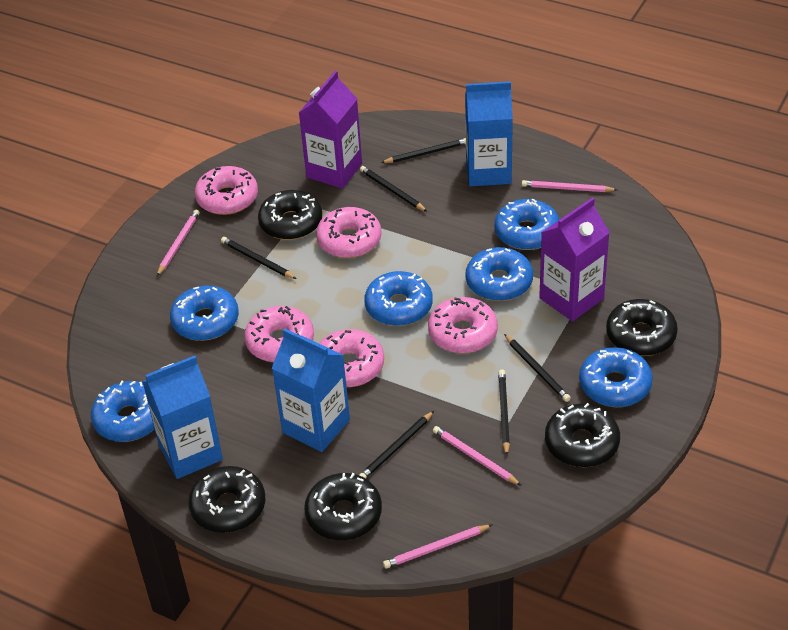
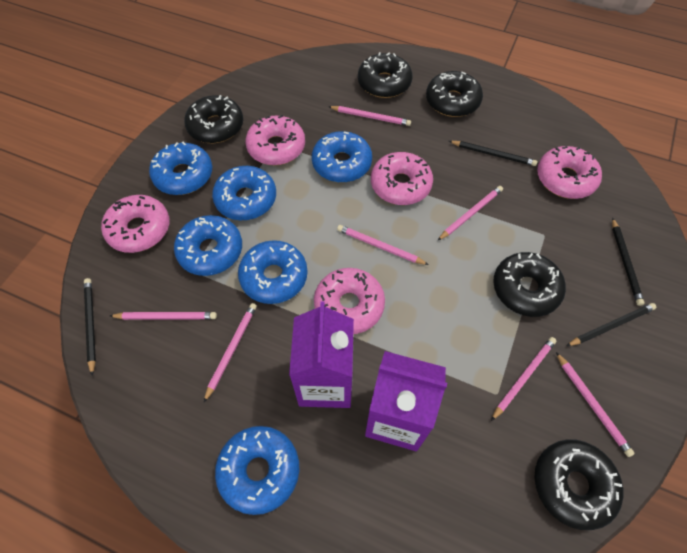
black pencil: [221,237,297,279] [359,411,434,478] [360,166,428,212] [381,138,466,163] [498,370,510,456] [504,334,571,402] = 6 -> [84,278,96,376] [449,141,538,166] [567,303,656,346] [612,218,645,306] = 4
blue carton: [142,356,223,479] [272,328,350,452] [465,81,513,186] = 3 -> none = 0
pink pencil: [157,210,200,276] [383,525,492,569] [433,426,522,486] [522,180,617,192] = 4 -> [110,312,217,320] [204,303,257,402] [328,106,411,126] [337,225,429,265] [437,186,503,241] [491,337,557,421] [556,352,635,457] = 7

